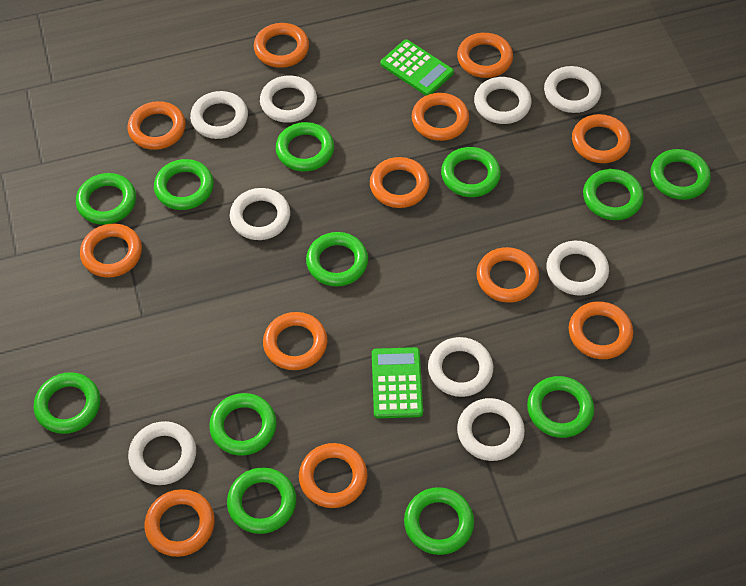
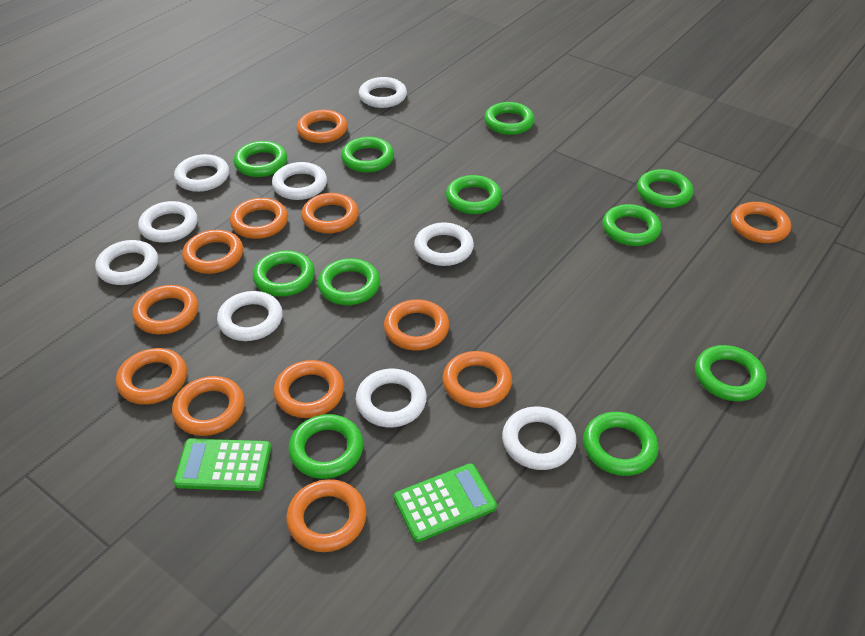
green ring: [34,372,100,434] [76,173,136,225] [154,159,214,210] [209,393,277,456] [227,467,296,534] [276,122,334,171] [306,232,368,286] [404,487,474,555] [441,147,501,197] [527,376,594,438] [583,169,644,220] [651,149,711,200] = 12 -> [234,141,287,177] [253,250,315,297] [288,414,364,479] [318,258,380,305] [341,137,394,173] [446,175,502,214] [484,102,535,135] [583,412,658,476] [602,204,661,246] [637,169,693,208] [695,345,766,401] = 11

